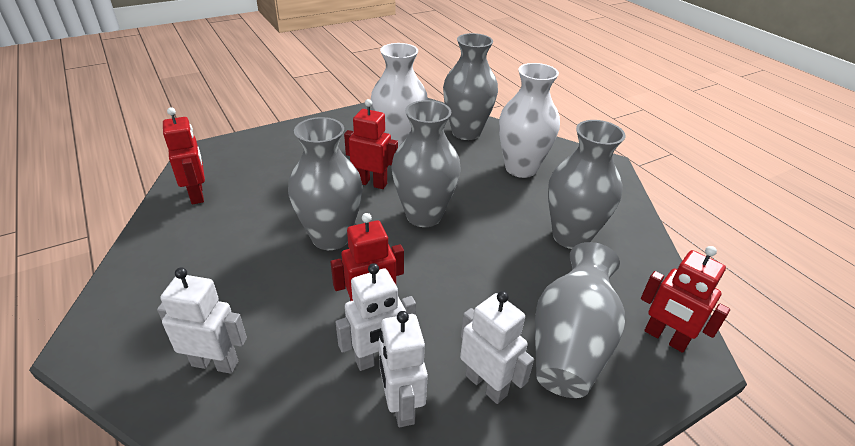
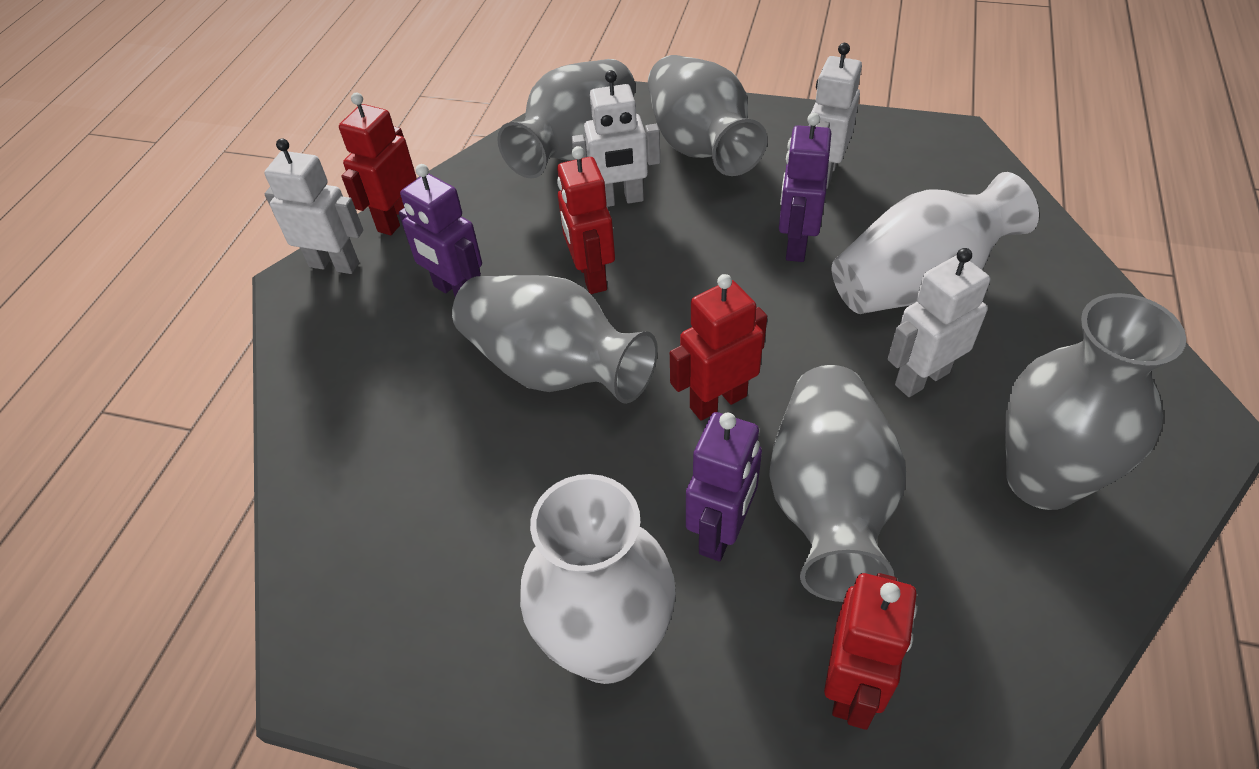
purple robot: none = 0 -> [399,164,482,297] [686,412,762,561] [779,113,831,262] = 3

